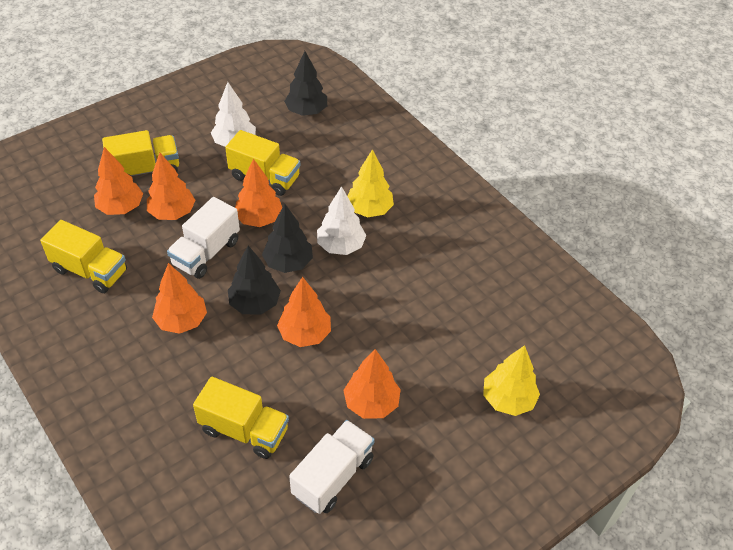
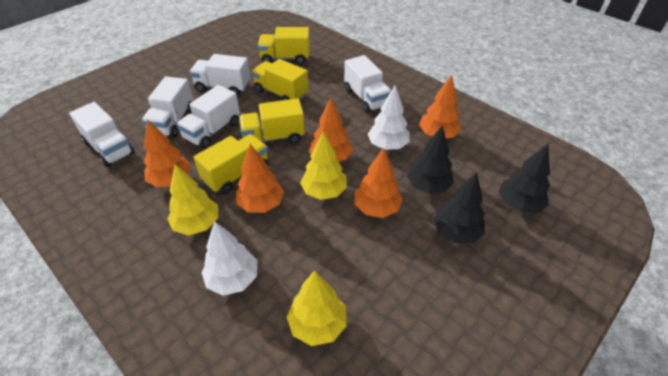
orange tree: [94,147,143,215] [147,153,195,220] [152,263,207,334] [235,159,282,227] [277,277,331,347] [343,349,401,419] = 6 -> [144,119,191,187] [236,144,284,213] [309,97,353,162] [355,148,403,218] [419,75,461,138] = 5
white truck: [167,197,240,279] [289,420,375,514] = 2 -> [69,102,135,167] [142,77,193,138] [176,85,240,149] [189,54,250,96] [344,55,391,113] = 5
yellow tree: [347,149,394,217] [483,345,540,416] = 2 -> [167,164,218,236] [287,270,347,346] [300,131,347,200] = 3

